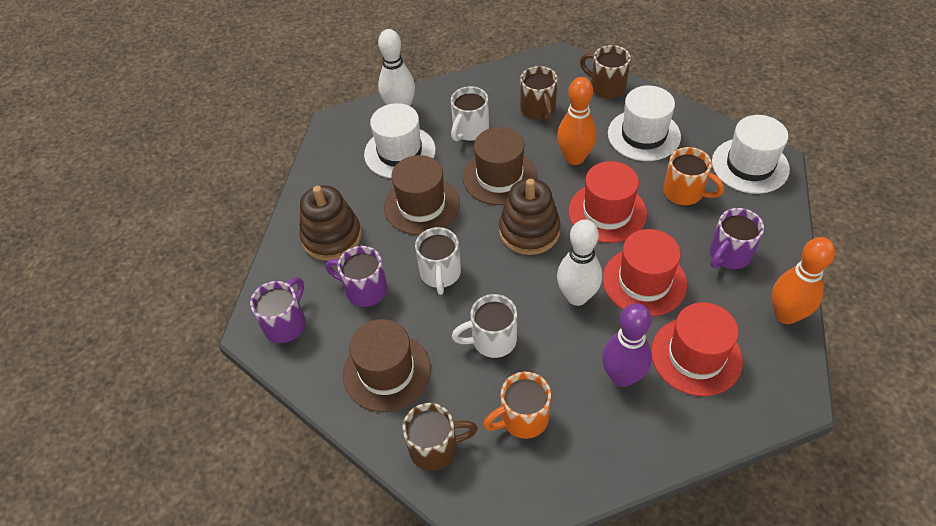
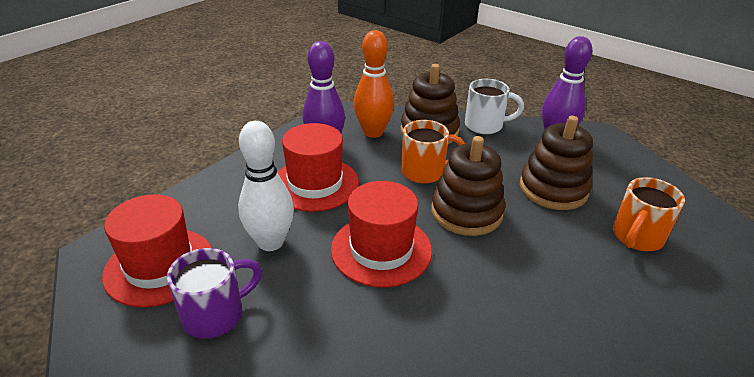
brown hat: [343,319,431,412] [384,155,460,235] [463,127,537,205] = 3 -> none = 0
brown mug: [403,403,478,471] [520,66,558,121] [580,45,631,98] = 3 -> none = 0
brown stacking toy: [299,185,362,261] [499,179,561,255] = 2 -> [400,64,460,144] [431,136,505,236] [520,116,593,210] = 3
orange bowling pin: [557,77,597,165] [772,237,835,324] = 2 -> [354,30,394,138] = 1
purple bowling pin: [602,303,652,387] = 1 -> [302,41,345,133] [542,36,592,130] = 2
purple mug: [250,277,306,343] [325,246,387,307] [710,208,764,269] = 3 -> [167,248,262,339] = 1
white bowling pin: [378,29,415,106] [557,219,602,306] = 2 -> [238,121,294,251] = 1
white hat: [364,103,436,178] [608,86,681,161] [712,115,790,194] = 3 -> none = 0
white mug: [415,227,461,295] [451,86,489,141] [452,294,517,358] = 3 -> [465,79,524,134] = 1

